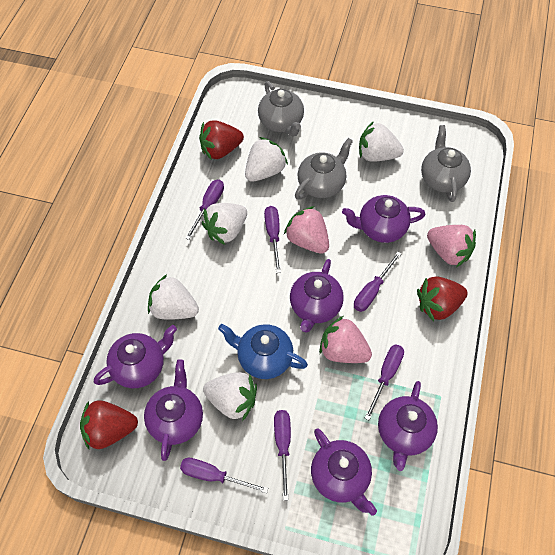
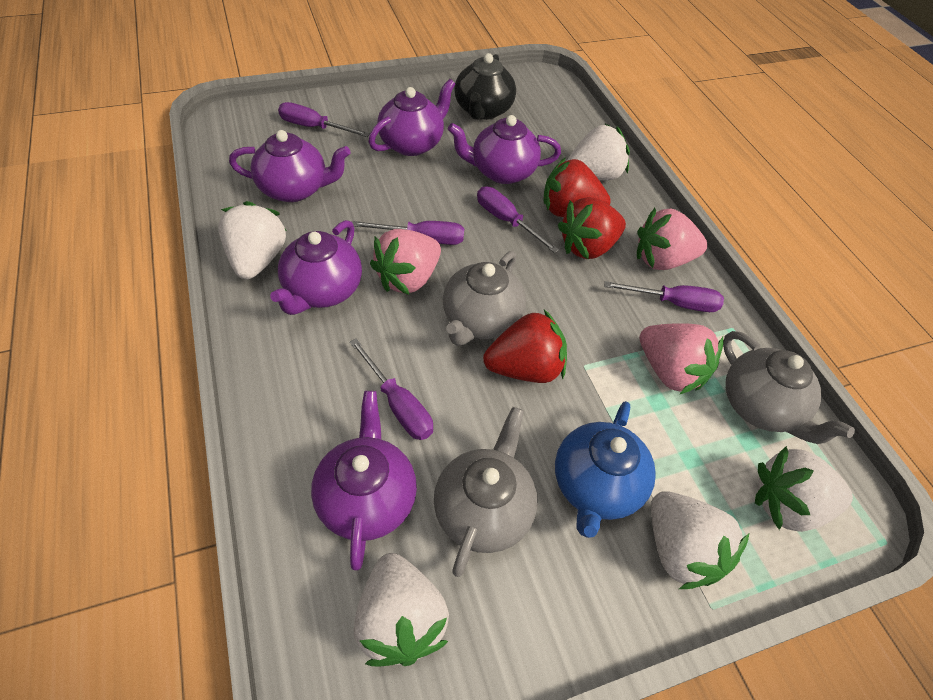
black teapot: none = 0 -> [454,53,516,120] = 1
purple screwdriver: [180,458,268,493] [185,180,224,240] [264,206,281,273] [274,410,291,501] [354,251,401,312] [365,345,404,420] = 6 -> [278,102,370,137] [350,338,433,440] [353,221,464,245] [477,186,559,253] [604,281,724,312] = 5
purple teapot: [94,325,177,388] [144,359,203,461] [290,259,344,333] [311,428,377,516] [342,195,426,243] [378,381,438,471] = 6 -> [229,130,351,202] [270,220,362,315] [311,391,417,570] [369,79,455,156] [448,115,561,184] = 5

